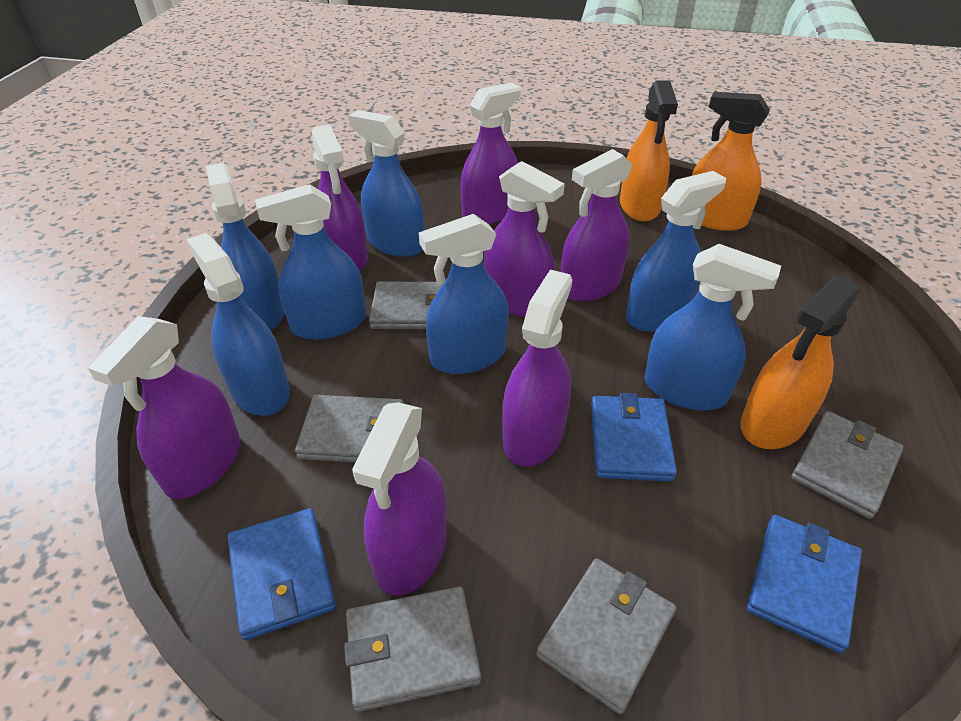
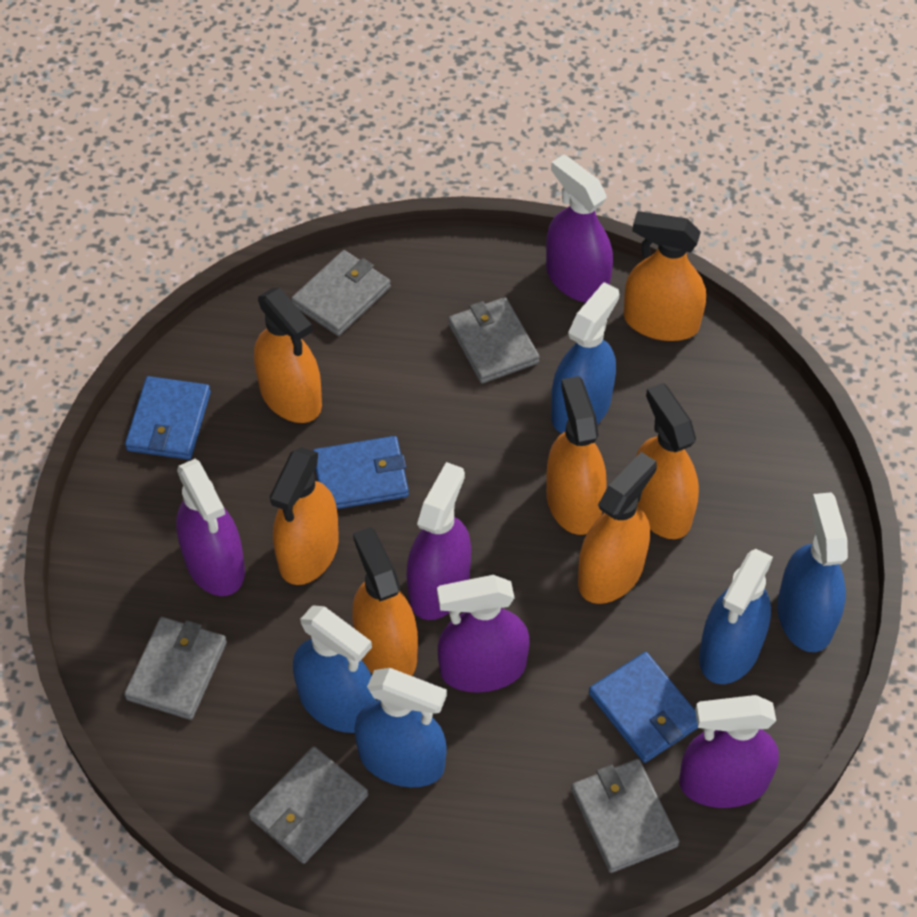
blue spray bottle: [186,233,290,416] [206,163,284,331] [255,184,366,340] [348,110,424,257] [419,214,509,374] [626,171,726,332] [644,244,781,411] = 7 -> [293,605,376,733] [354,668,447,787] [551,282,620,434] [699,549,773,684] [777,492,848,652] = 5
orange spray bottle: [620,81,678,222] [691,92,770,231] [740,276,859,449] = 3 -> [254,288,322,423] [270,447,339,585] [352,527,418,676] [546,376,607,535] [578,452,657,604] [624,211,706,341] [635,383,699,539] = 7
purple spray bottle: [88,316,240,499] [312,124,368,272] [352,402,447,596] [461,82,521,224] [484,161,565,317] [502,270,572,467] [561,149,633,301] = 7 -> [176,459,245,596] [407,462,471,620] [437,575,529,692] [546,155,613,303] [679,695,779,808] = 5

